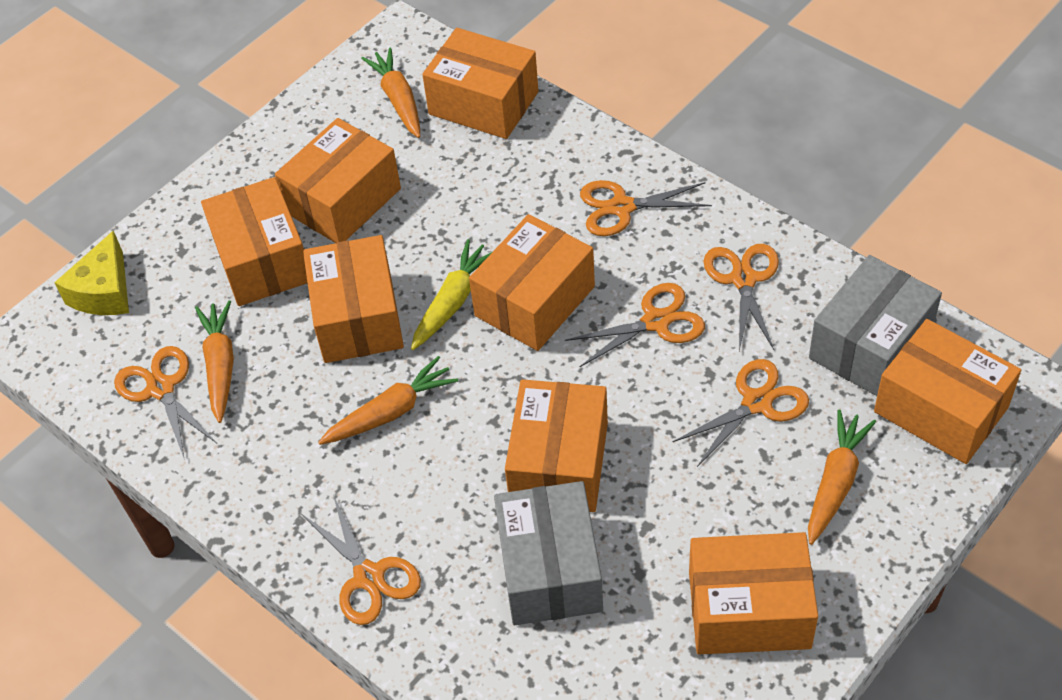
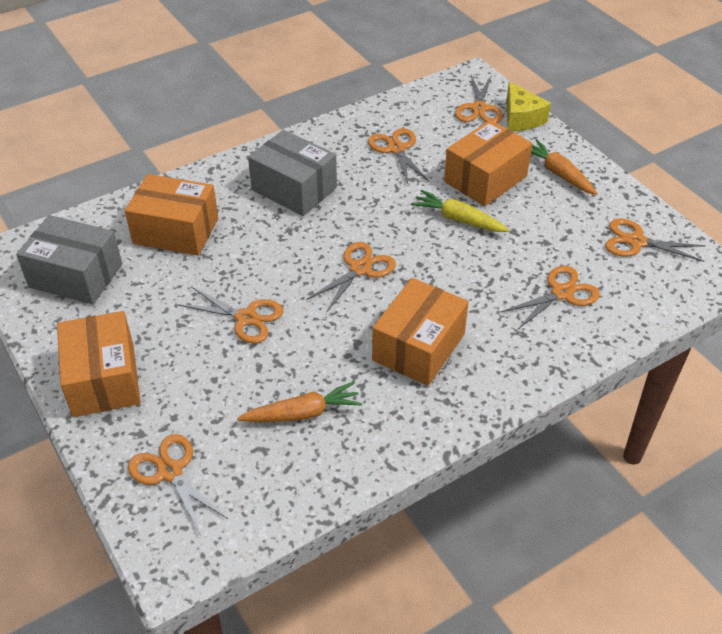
orange box: [201,177,307,306] [275,118,401,243] [303,235,404,363] [422,28,538,139] [469,214,595,351] [505,379,608,512] [689,532,818,654] [874,319,1021,464] = 8 -> [57,311,141,417] [125,174,218,256] [372,278,469,386] [444,120,532,206] = 4
orange carrot: [195,300,234,423] [318,356,458,445] [361,47,420,138] [808,409,876,545] = 4 -> [237,382,362,422] [531,139,598,195] = 2
orange scissors: [114,346,217,460] [301,495,421,625] [565,283,705,367] [580,180,712,236] [672,359,809,467] [703,244,779,351] = 6 -> [128,434,228,536] [178,286,283,343] [306,242,396,313] [368,128,430,184] [455,75,503,123] [501,266,600,329] [605,219,706,262] = 7

